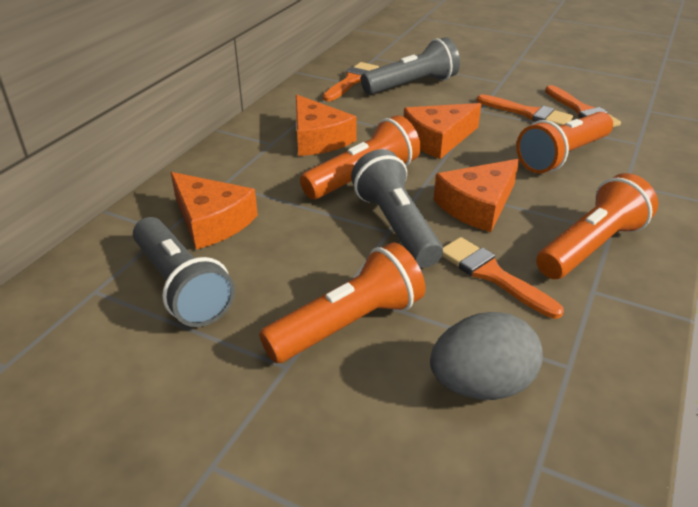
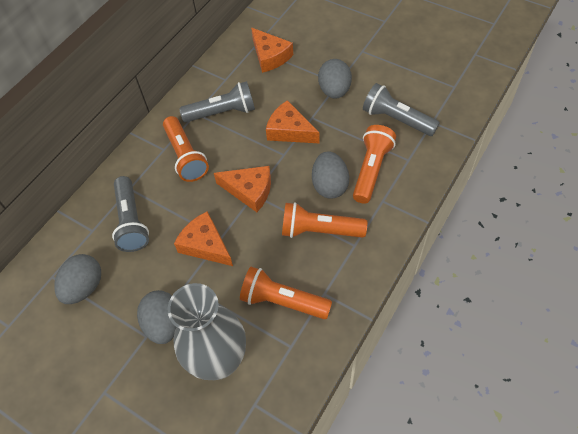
grey egg: [430,312,543,400] = 1 -> [54,254,101,304] [137,290,176,344] [312,152,349,199] [318,59,352,98] = 4
grey vase: none = 0 -> [168,283,246,380] = 1
orange brush: [323,62,379,102] [442,237,564,319] [477,94,573,126] [545,85,621,127] = 4 -> none = 0

